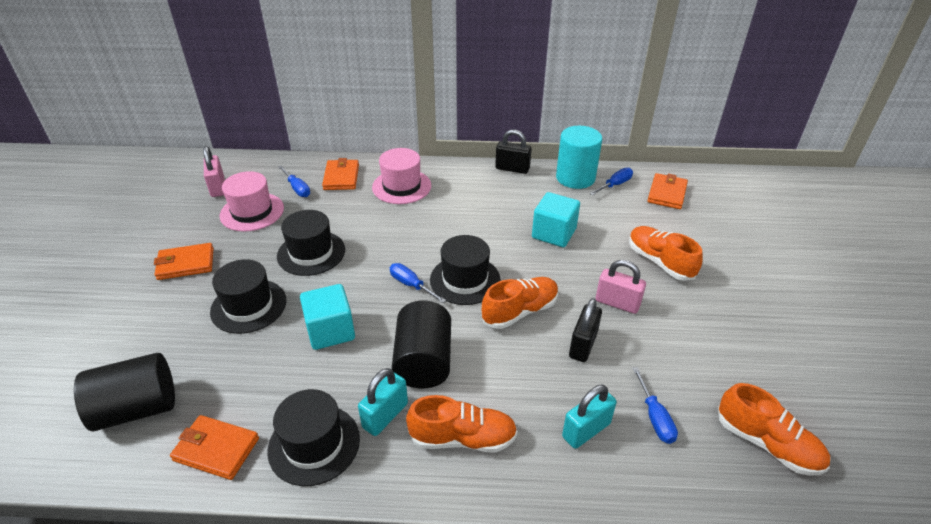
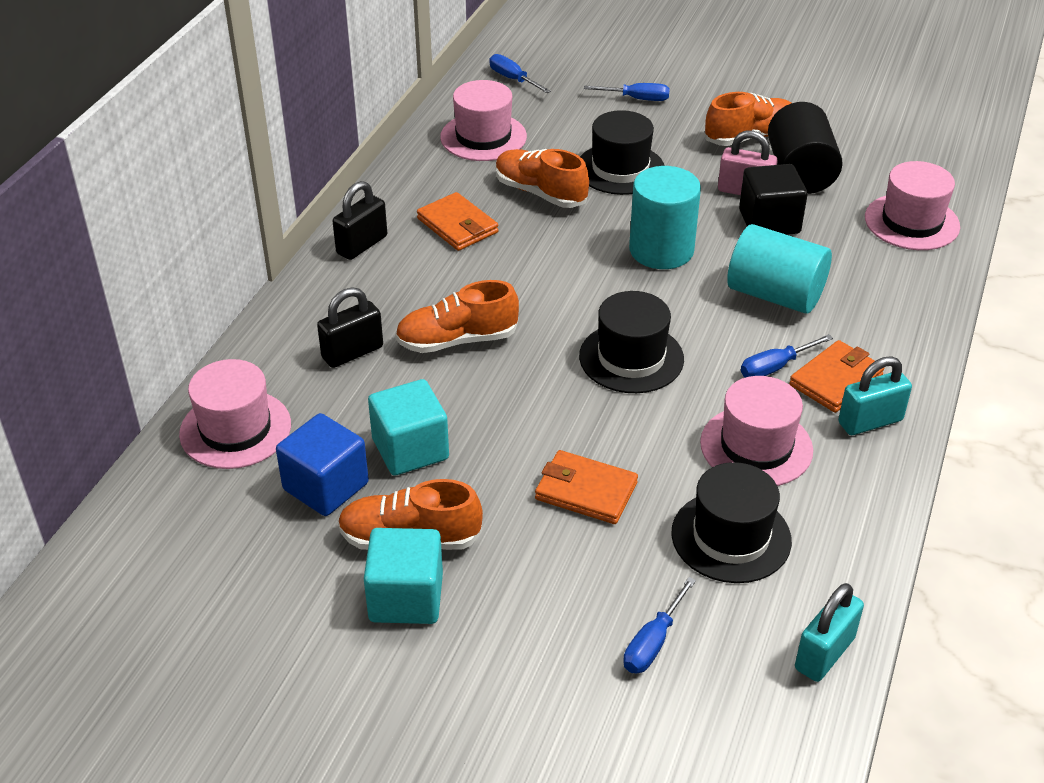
black cube: none = 0 -> [739,164,808,235] = 1
black cylinder: [74,353,175,431] [392,301,451,388] = 2 -> [768,102,843,194] = 1
black hat: [210,259,286,334] [267,389,360,486] [277,210,345,276] [430,235,500,305] = 4 -> [579,291,684,393] [580,110,665,195] [671,462,792,583] = 3
blue cube: none = 0 -> [276,413,369,516] = 1
orange wallet: [154,243,214,280] [170,415,259,480] [322,158,359,190] [647,173,688,209] = 4 -> [417,192,499,251] [535,450,638,524] [789,340,885,413] = 3
pink hat: [220,171,284,232] [372,148,431,204] = 2 -> [179,359,291,469] [440,80,527,161] [700,376,813,486] [865,161,960,250] = 4
pink padlock: [203,146,224,197] [596,260,646,314] = 2 -> [718,130,778,195] = 1
turquoise cylinder: [556,126,602,189] = 1 -> [629,166,701,269] [727,224,832,314] = 2

